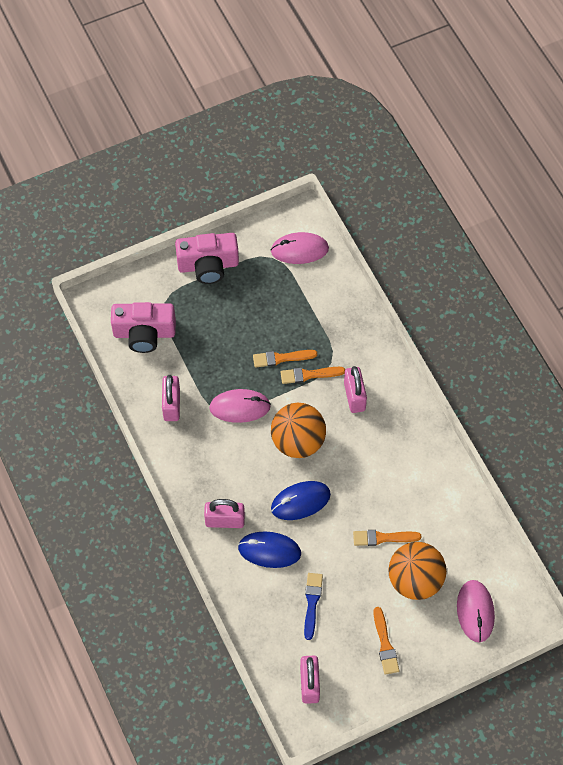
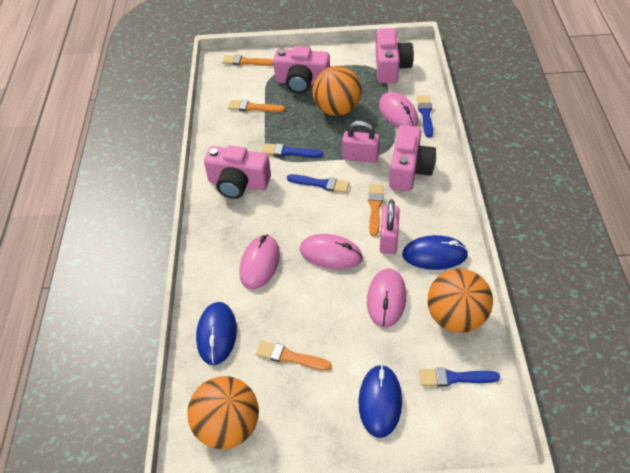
blue brush: [304,573,323,640] = 1 -> [262,143,323,158] [287,174,350,193] [417,95,433,137] [419,368,500,387] = 4
blue mouse: [238,531,301,568] [271,481,331,520] = 2 -> [196,302,237,365] [359,365,402,438] [402,235,468,270] = 3
orange ball: [271,403,326,458] [388,542,447,600] = 2 -> [188,376,259,449] [313,66,361,116] [428,268,493,333] = 3
pink camera: [111,302,176,353] [175,233,239,284] = 2 -> [204,145,271,199] [273,46,330,94] [376,28,414,83] [389,125,436,191] = 4
pink mouse: [209,389,271,423] [271,232,329,264] [457,580,495,643] = 3 -> [239,234,280,289] [300,234,363,269] [367,268,406,328] [379,92,418,128] = 4
pink padlock: [162,375,180,421] [204,499,245,528] [300,656,320,704] [344,366,367,413] = 4 -> [342,121,380,163] [380,200,400,254] = 2

